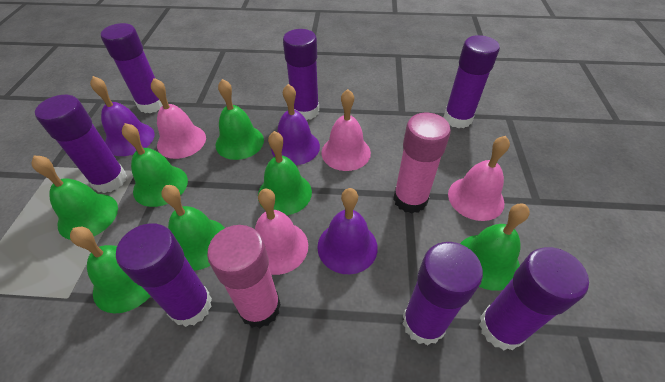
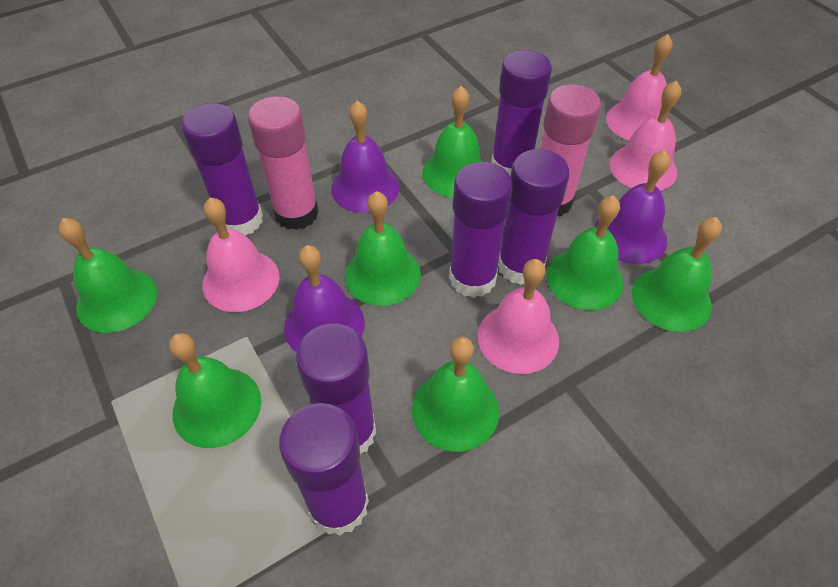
purple glue stick: [35,95,127,193] [101,23,163,113] [116,223,212,327] [283,29,319,120] [402,242,483,345] [443,35,500,128] [479,247,589,350] = 7 -> [181,103,263,236] [279,403,369,536] [296,324,376,454] [449,162,513,298] [491,50,552,177] [498,149,570,285] = 6

